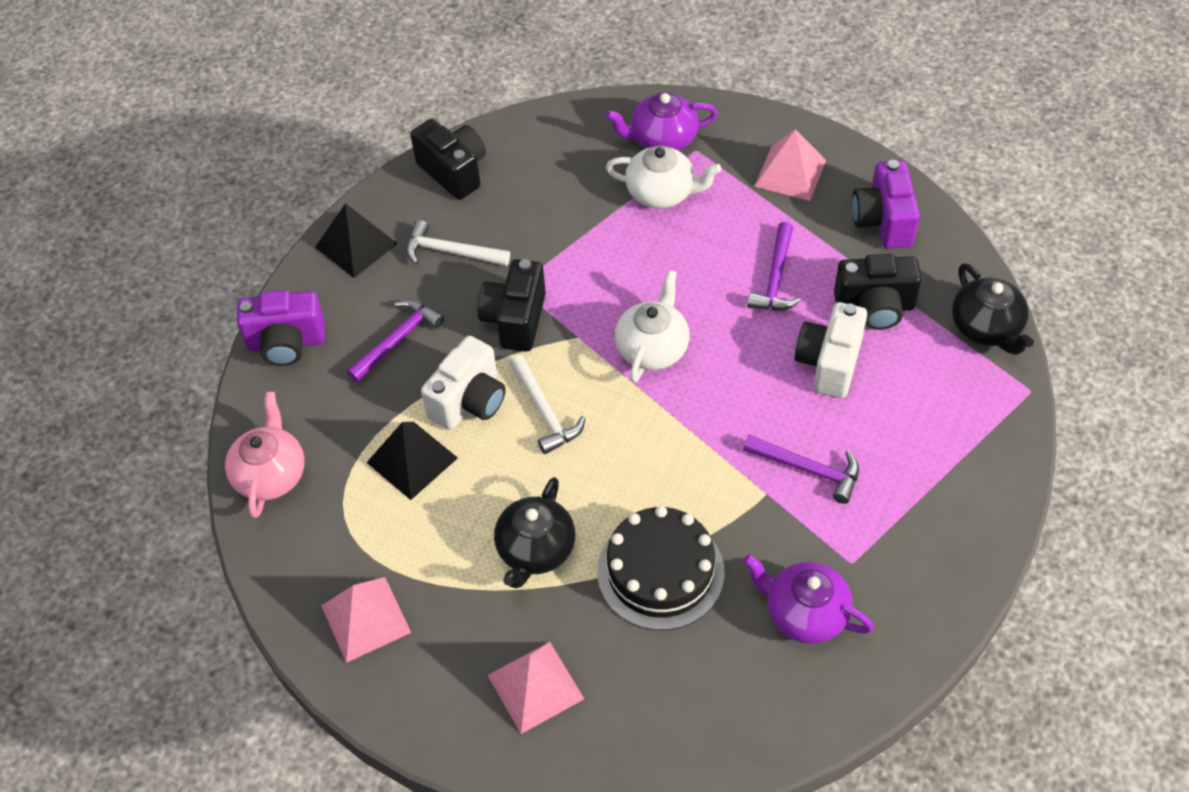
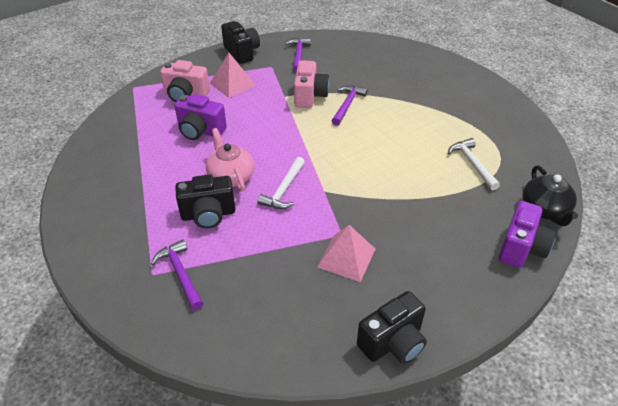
black cake: [597,506,725,630] = 1 -> none = 0
black pyramid: [315,203,398,278] [366,422,458,500] = 2 -> none = 0
black teapot: [494,477,575,588] [952,263,1034,355] = 2 -> [522,165,578,226] = 1
pink camera: none = 0 -> [160,60,210,102] [294,60,330,108] = 2
pink pyramid: [321,577,411,663] [488,642,584,734] [754,129,826,201] = 3 -> [210,53,255,98] [317,225,375,282] = 2
purple teapot: [606,92,718,151] [743,554,874,644] = 2 -> none = 0
white camera: [421,336,506,430] [795,302,867,398] = 2 -> none = 0
white teapot: [606,146,721,208] [615,270,690,383] = 2 -> none = 0

